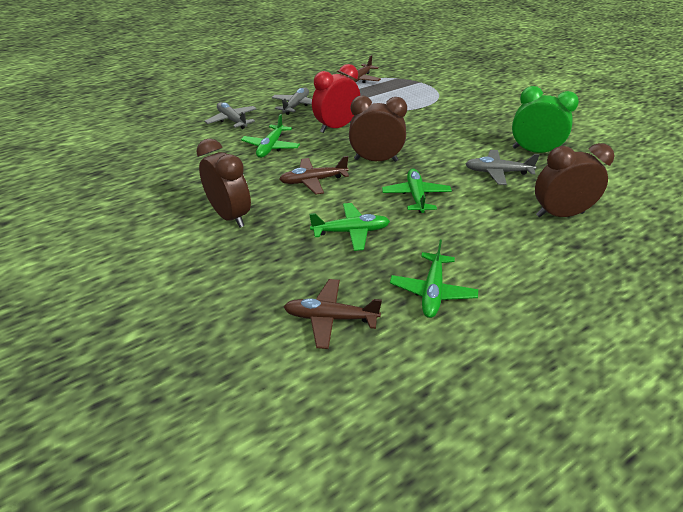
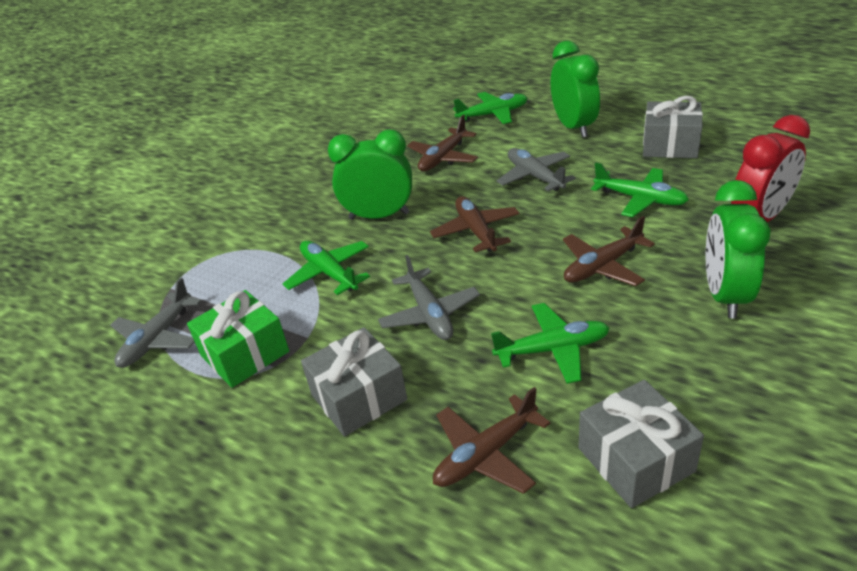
brown clock: [196,139,251,228] [349,96,407,162] [535,143,614,217] = 3 -> none = 0
brown plane: [279,156,349,195] [284,279,382,349] [337,55,381,83] = 3 -> [407,115,478,172] [430,196,520,252] [433,387,550,494] [563,216,655,286] = 4
green clock: [512,86,579,153] = 1 -> [328,129,412,220] [551,41,600,138] [706,180,771,318] = 3
green gift: none = 0 -> [187,290,289,388] = 1
grey gift: none = 0 -> [301,327,407,437] [578,380,704,508] [643,96,703,158] = 3

